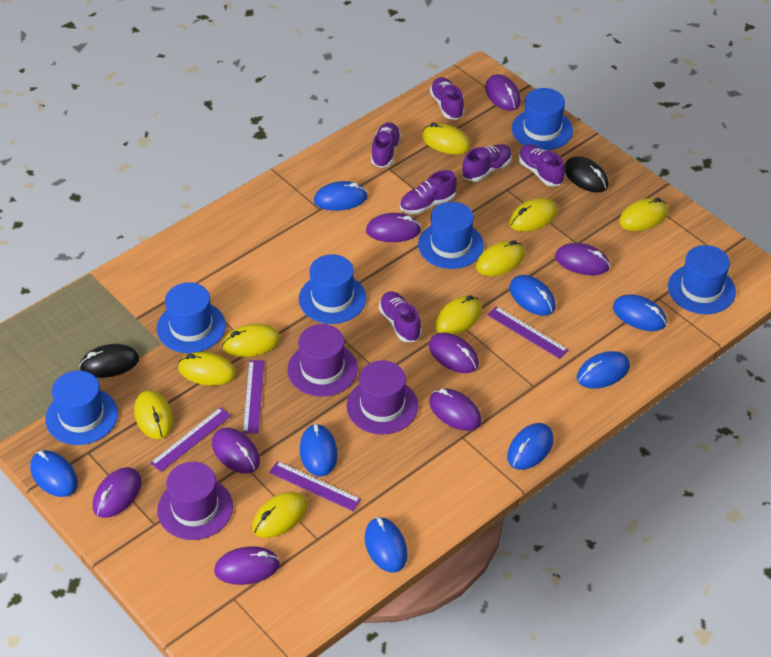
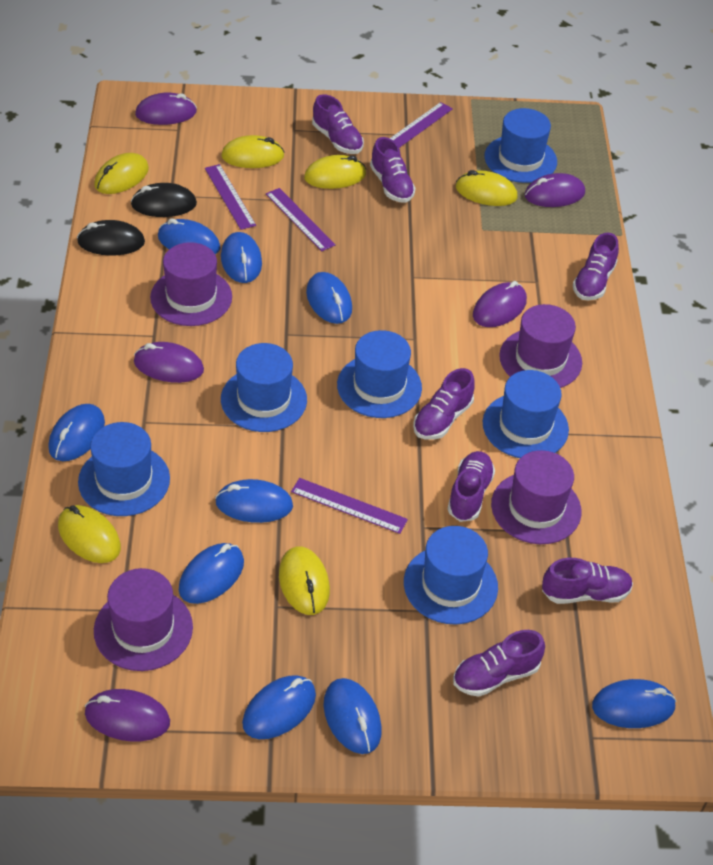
blue mouse: [30,450,78,497] [300,424,338,477] [314,181,367,211] [365,517,408,573] [507,423,554,470] [509,275,556,316] [577,351,630,389] [613,295,667,331] = 8 -> [48,404,105,461] [158,218,220,254] [179,543,244,604] [215,479,293,523] [221,232,262,283] [242,675,316,739] [306,272,352,324] [324,678,382,754] [592,679,676,728] = 9
purple hat: [157,462,233,540] [287,324,358,397] [347,360,418,435] = 3 -> [94,568,193,671] [150,242,232,326] [491,450,581,544] [499,304,582,388] = 4
purple mouse: [93,467,142,518] [212,428,260,474] [214,546,280,585] [366,213,421,242] [429,332,479,373] [429,388,481,431] [485,74,521,111] [555,243,610,275] = 8 -> [85,689,170,741] [134,342,204,383] [135,92,197,125] [473,281,527,327] [524,173,585,207] = 5
purple shoe: [371,122,401,168] [379,291,422,342] [400,170,457,214] [430,77,465,120] [462,144,512,182] [519,144,565,186] = 6 -> [312,94,364,154] [370,137,416,203] [413,368,475,440] [447,451,495,522] [453,630,545,697] [542,558,633,604] [573,232,619,300] = 7
yellow mouse: [134,390,174,439] [178,352,236,386] [222,324,280,357] [252,492,307,538] [422,123,470,155] [435,295,482,335] [476,240,525,276] [509,198,558,232] [619,198,668,231] = 9 -> [58,505,121,563] [94,153,149,194] [221,135,285,168] [279,546,330,615] [304,155,366,189] [456,170,517,206] = 6

